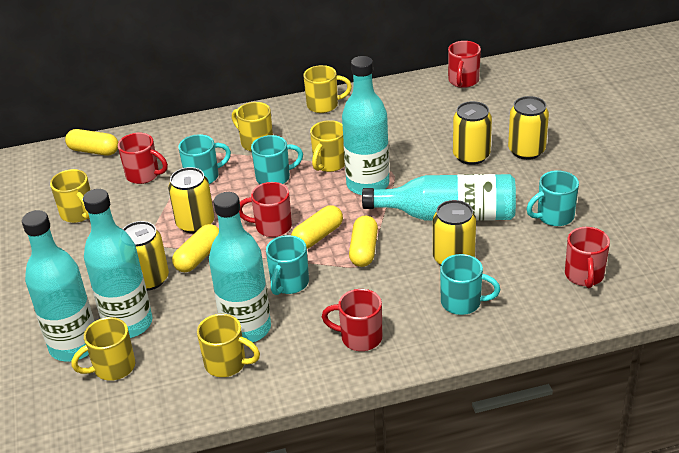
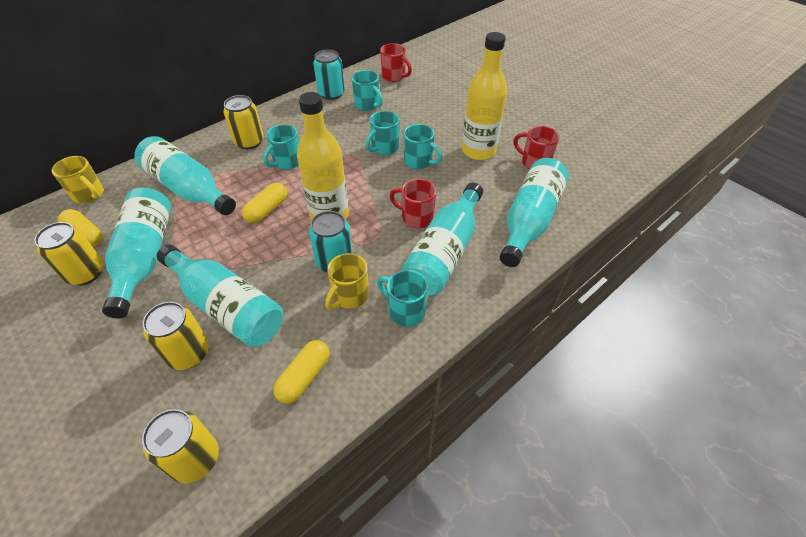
red mug: [118,133,168,184] [239,182,292,237] [322,289,382,351] [448,41,481,88] [565,227,610,288] = 5 -> [380,43,412,82] [389,179,436,228] [513,126,559,169] = 3
turquoise can: none = 0 -> [309,211,353,272] [313,49,345,100] = 2
yellow bottle: none = 0 -> [297,92,349,220] [462,32,507,160] = 2
yellow can: [123,221,169,291] [168,167,215,234] [433,200,476,265] [453,101,492,165] [508,96,549,160] = 5 -> [34,222,103,285] [142,409,219,483] [143,302,209,370] [223,95,264,149] = 4
yellow capsule: [65,129,118,156] [172,224,219,272] [291,205,343,249] [349,215,378,267] = 4 -> [58,209,102,247] [242,183,287,224] [273,340,330,404] = 3
yellow mug: [50,169,90,223] [72,317,135,381] [197,314,260,377] [232,102,273,151] [304,65,352,113] [310,120,345,172] = 6 -> [51,156,104,204] [325,253,369,310] = 2

